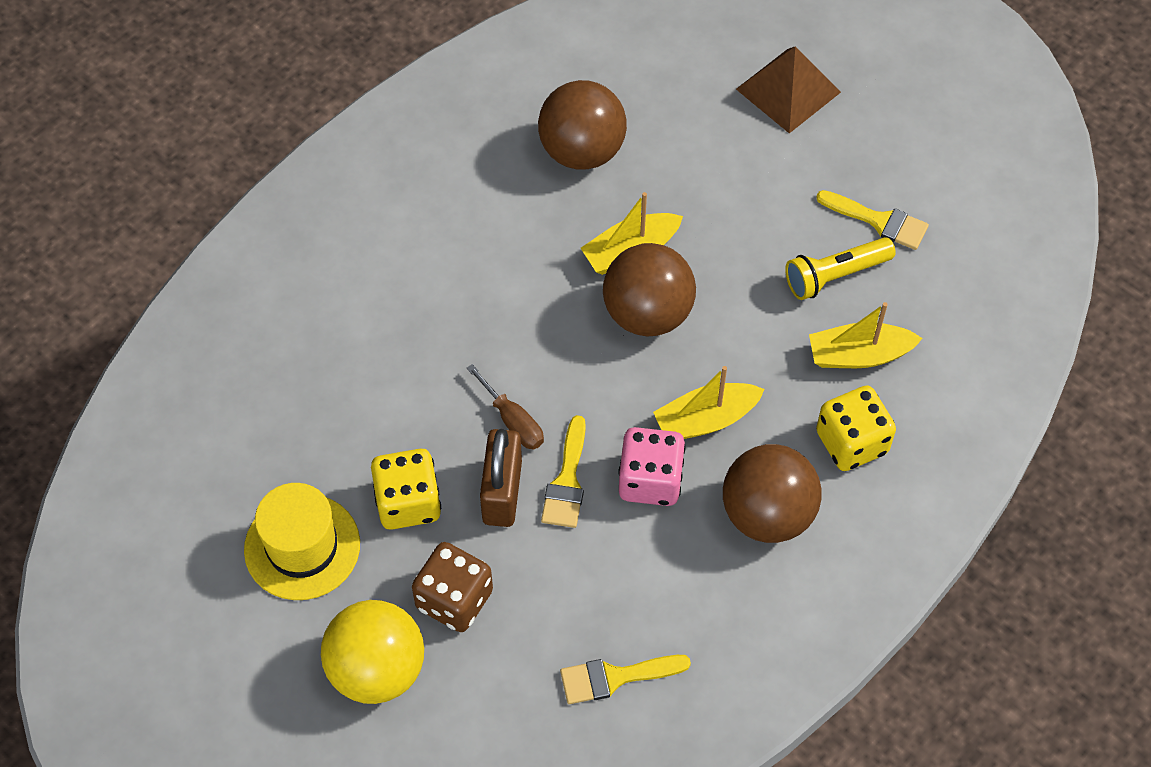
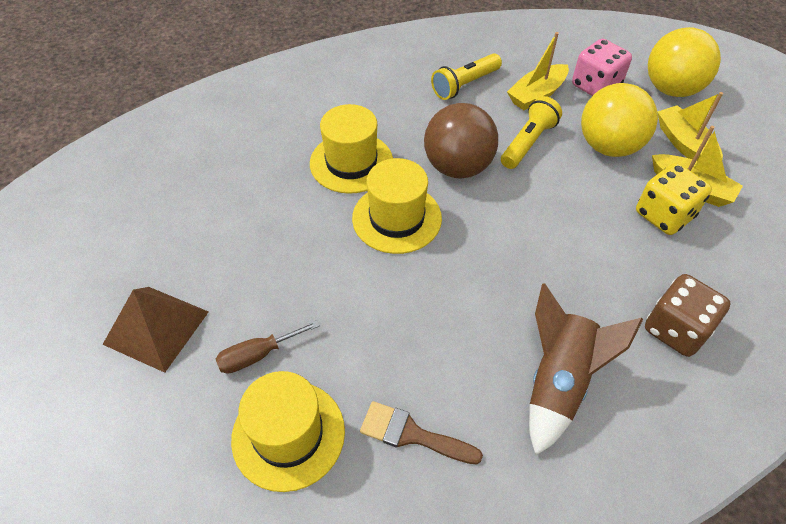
brown ball: [538,80,627,170] [603,243,696,336] [723,444,822,543] = 3 -> [424,103,498,178] = 1
brown brush: none = 0 -> [360,401,483,465] = 1
brown padlock: [480,428,522,527] = 1 -> none = 0
brown rocket: none = 0 -> [529,283,643,455] = 1
yellow ball: [321,600,424,704] = 1 -> [581,83,658,157] [648,27,721,97] = 2
yellow brush: [541,415,586,528] [560,655,691,704] [816,190,929,250] = 3 -> none = 0
yellow dice: [371,449,441,530] [816,385,896,471] = 2 -> [636,163,712,235] = 1
yellow flashlight: [785,237,896,300] = 1 -> [431,53,502,100] [501,96,562,169] = 2
yellow hat: [244,483,360,600] = 1 -> [231,371,345,492] [310,104,393,194] [352,158,442,254] = 3

